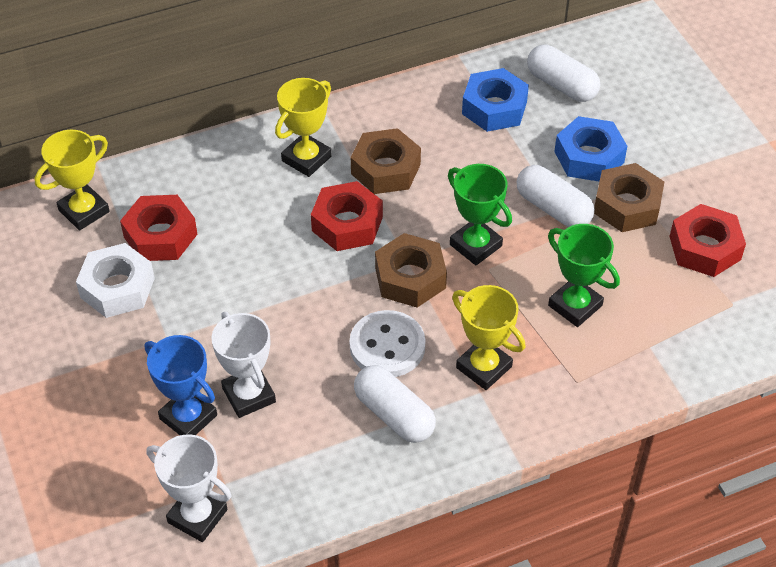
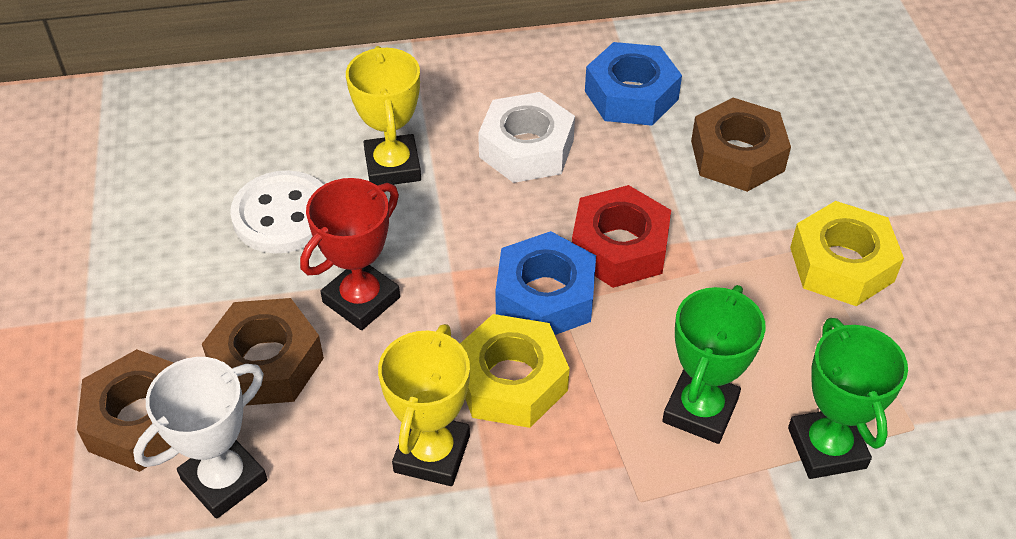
blue trophy: [145,335,217,435] = 1 -> none = 0
red nut: [120,195,197,261] [311,181,383,251] [669,204,746,277] = 3 -> [572,185,671,288] = 1
red trophy: none = 0 -> [300,178,400,330] = 1
white capsule: [354,365,436,443] [517,165,595,227] [527,45,600,102] = 3 -> none = 0
white trophy: [147,435,231,542] [211,312,276,418] = 2 -> [133,357,267,519] = 1
yellow nut: none = 0 -> [460,314,570,428] [790,201,904,306] = 2
yellow trophy: [35,130,110,230] [275,78,332,177] [452,285,526,390] = 3 -> [346,46,421,186] [378,324,470,486] = 2

